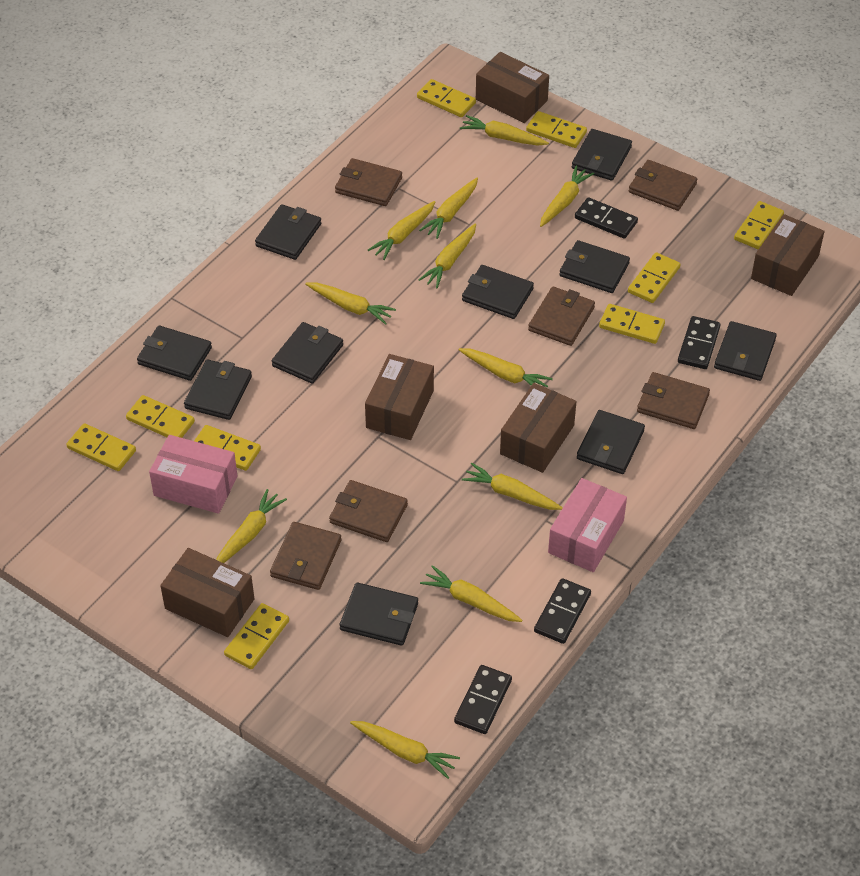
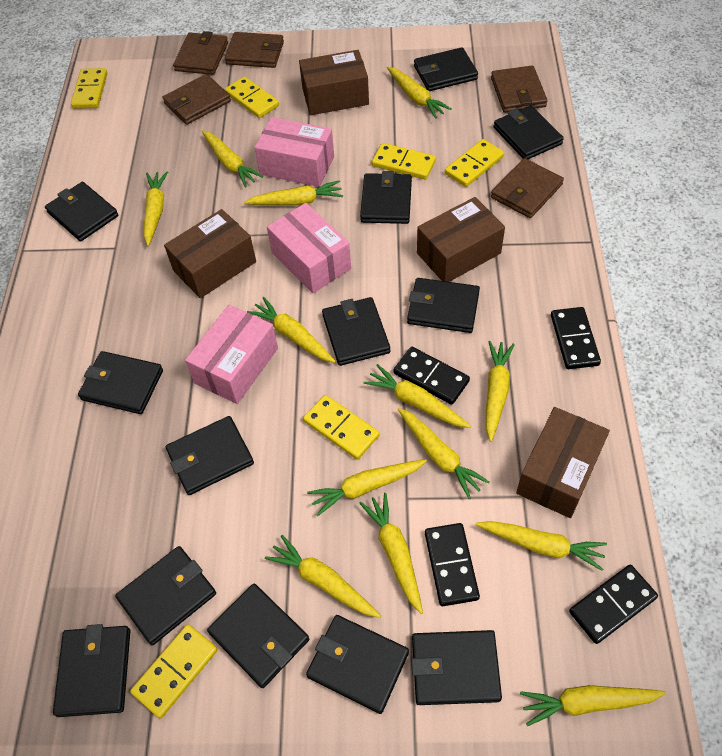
black wallet: [137,326,212,381] [184,359,252,420] [255,204,321,260] [272,322,343,384] [340,582,418,646] [462,265,534,319] [559,240,630,293] [572,129,632,181] [577,410,645,474] [714,321,777,381] = 10 -> [45,182,118,242] [53,624,130,717] [78,351,163,414] [115,546,216,645] [165,416,254,495] [207,584,309,688] [306,615,409,714] [322,297,390,366] [360,171,412,224] [407,278,480,333] [411,630,502,705] [414,47,478,91] [494,105,564,159] = 13
brown box: [160,548,254,637] [365,354,434,440] [476,52,549,123] [500,383,577,473] [751,214,825,296] = 5 -> [164,209,256,298] [299,50,369,115] [417,197,505,282] [516,407,610,518] = 4
brown wallet: [270,522,341,590] [329,480,408,542] [335,158,402,206] [528,287,595,346] [629,160,697,211] [637,372,710,429] = 6 -> [163,74,231,125] [173,31,228,75] [225,32,284,68] [491,66,548,113] [491,158,564,218] = 5
pink box: [149,435,238,514] [548,478,627,572] = 2 -> [185,305,278,404] [255,117,334,187] [267,203,351,293] = 3
yellow carrot: [216,489,287,563] [305,283,396,325] [350,721,460,779] [368,201,435,260] [418,224,476,288] [419,178,478,239] [420,565,523,622] [458,348,553,387] [460,115,549,146] [462,463,563,510] [540,166,594,227] = 11 -> [144,171,168,246] [202,130,263,187] [244,180,343,206] [247,297,336,363] [265,535,381,618] [307,459,427,517] [359,493,423,614] [364,364,471,428] [387,66,452,119] [398,408,489,499] [476,521,607,571] [486,341,515,442] [520,685,666,726] = 13
yellow domino: [66,423,136,471] [126,395,195,438] [194,425,261,471] [224,603,289,669] [417,79,476,117] [526,111,587,148] [599,304,665,344] [628,252,681,303] [734,201,784,249] = 9 -> [71,68,107,109] [130,624,218,719] [225,76,279,118] [303,395,379,460] [372,143,436,180] [445,139,504,187] = 6

